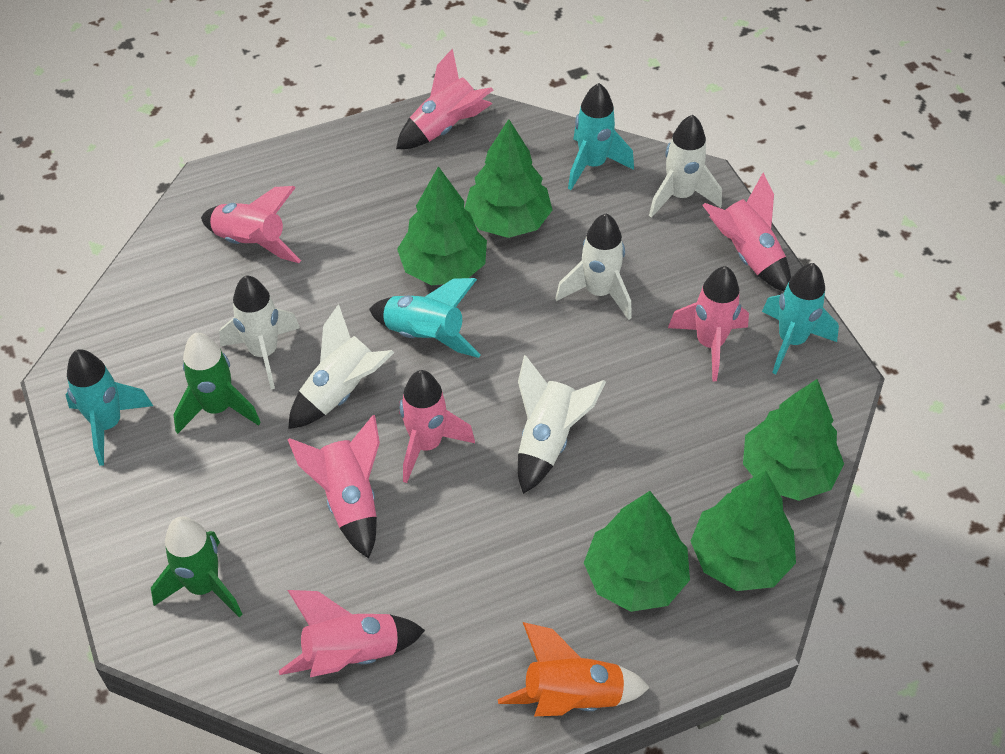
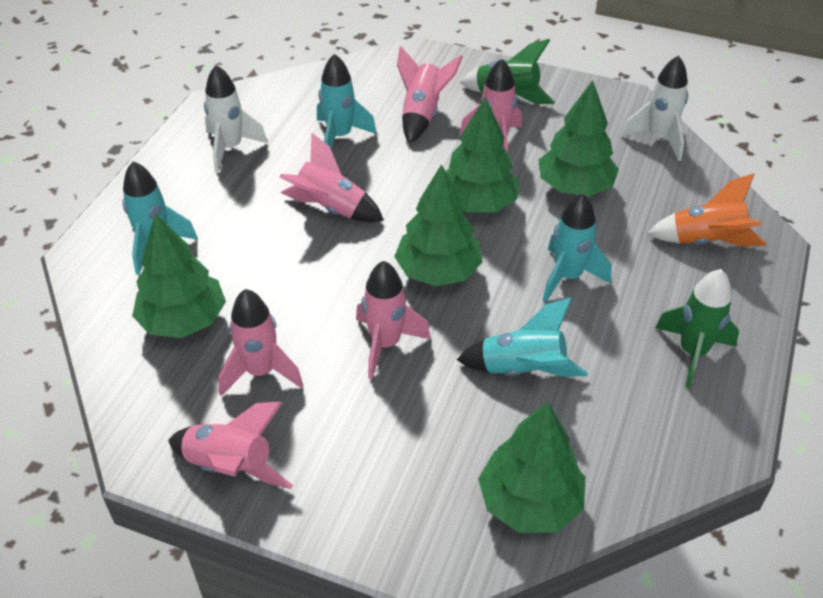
pink rocket: [201,186,301,263] [279,590,425,677] [288,415,380,558] [396,48,493,149] [399,370,475,483] [668,266,749,381] [702,173,791,291] = 7 -> [168,402,293,489] [218,289,303,396] [279,132,384,222] [356,261,431,379] [397,46,463,144] [459,59,522,152] = 6
white rocket: [219,275,300,390] [288,304,394,429] [518,355,606,494] [555,213,632,320] [649,115,722,218] = 5 -> [204,65,268,172] [621,55,688,161] = 2

